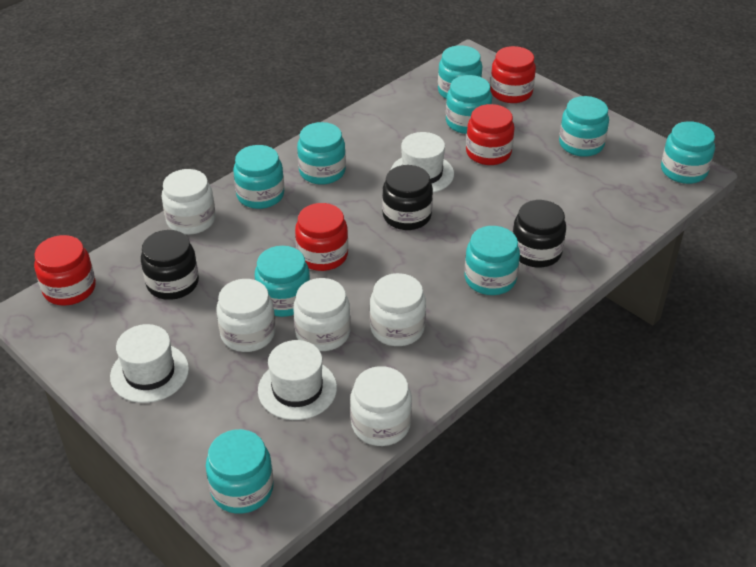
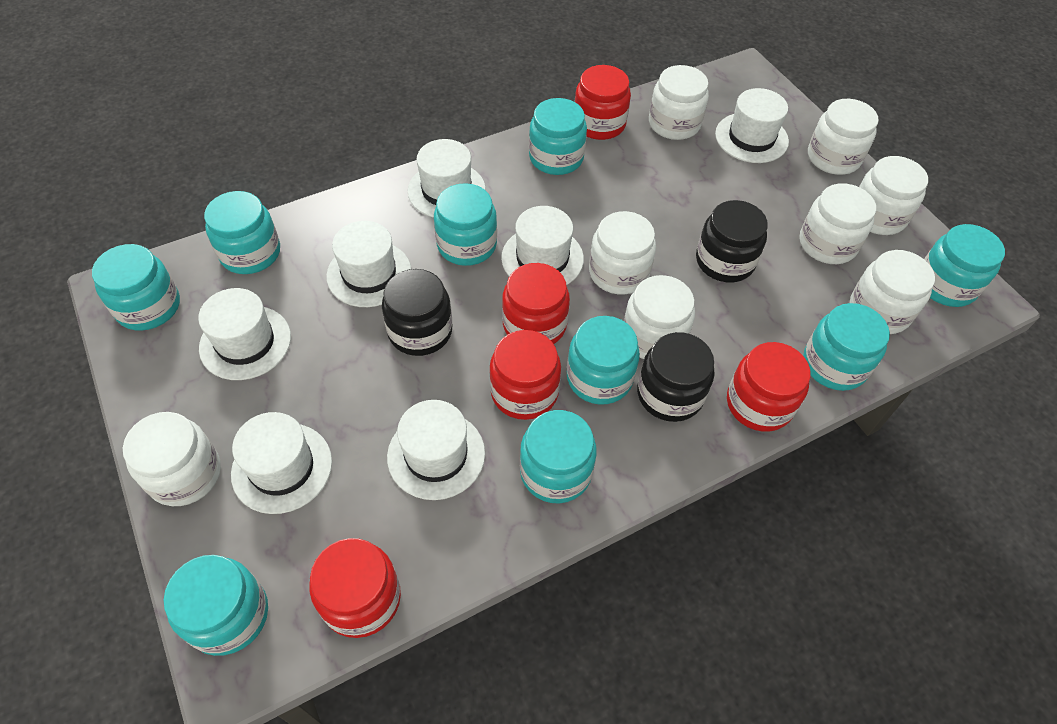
red jar: [34,235,96,306] [295,203,348,271] [466,104,515,165] [490,46,536,103] = 4 -> [310,538,401,638] [489,330,561,420] [502,263,570,344] [575,65,631,140] [727,342,811,432] = 5
white hat: [110,324,189,403] [258,340,337,420] [391,132,454,193] = 3 -> [198,288,291,380] [231,412,332,514] [326,221,411,307] [387,400,485,500] [408,139,486,218] [501,206,584,285] [715,88,789,163] = 7
white jar: [162,169,216,235] [216,279,275,352] [293,278,351,351] [350,366,412,446] [370,273,426,346] = 5 -> [123,412,221,506] [589,211,656,294] [624,275,695,359] [649,65,709,140] [799,183,876,264] [808,99,879,175] [850,250,935,334] [859,156,928,235] = 8

